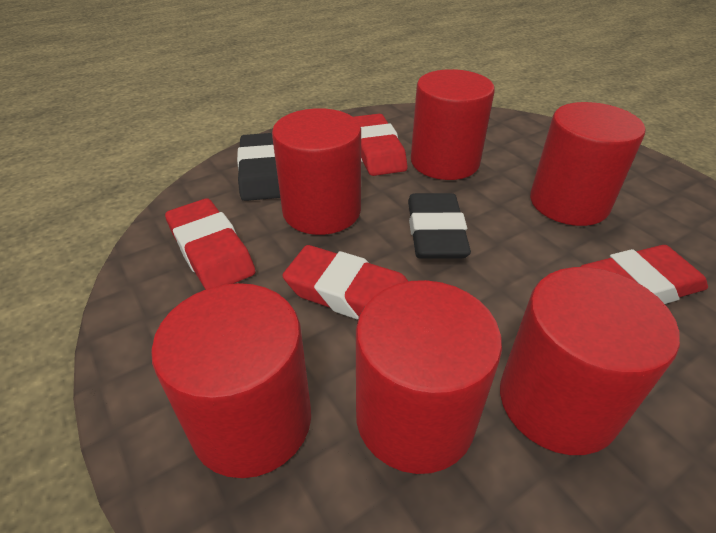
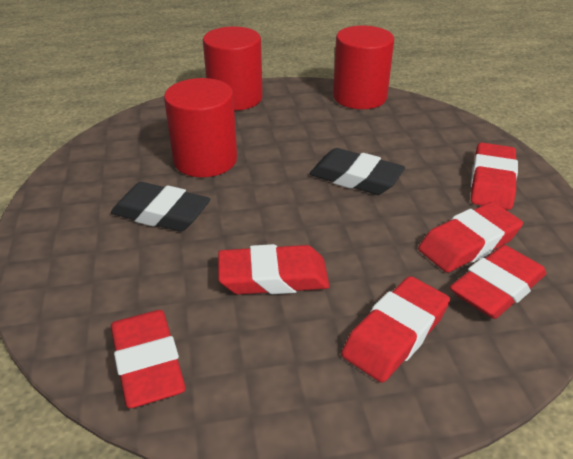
red cylinder: [151,283,311,478] [272,108,361,235] [356,280,502,474] [411,69,495,180] [500,267,680,455] [530,102,645,226] = 6 -> [164,78,237,177] [203,26,263,111] [333,25,394,109] = 3
red eraser: [165,198,256,289] [282,245,408,320] [354,114,408,176] [580,245,708,304] = 4 -> [111,310,186,408] [218,244,330,295] [341,276,450,383] [418,202,523,273] [450,245,547,319] [471,143,518,210] = 6

